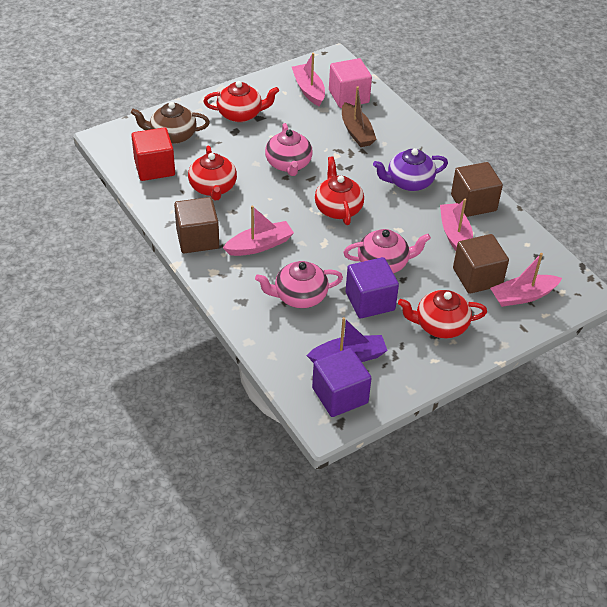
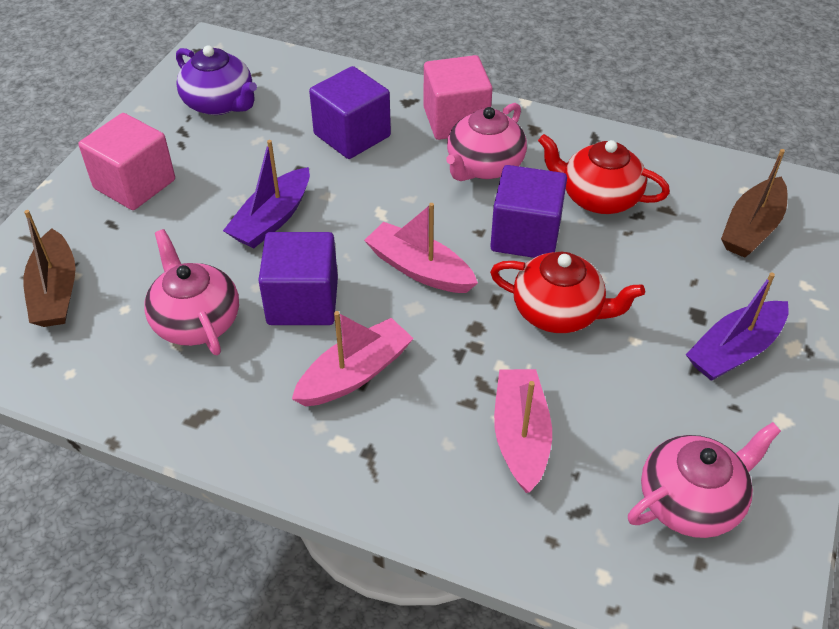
brown boat: [342,86,377,147] = 1 -> [24,210,76,327] [721,149,787,258] = 2
brown cube: [174,197,219,253] [451,162,503,217] [453,234,509,294] = 3 -> none = 0
brown teapot: [131,102,210,144] = 1 -> none = 0
pink boat: [223,206,294,256] [292,53,325,107] [440,199,473,251] [490,253,562,307] = 4 -> [292,311,414,406] [364,203,478,293] [494,369,552,493] = 3
pink cube: [329,58,372,108] = 1 -> [78,113,175,210] [424,55,493,140] = 2
purple boat: [307,317,388,363] = 1 -> [223,140,310,248] [685,273,789,381] = 2
purple cube: [312,348,372,417] [346,257,399,319] = 2 -> [258,232,338,325] [309,66,391,159] [490,165,567,258] = 3
red cube: [131,127,175,181] = 1 -> none = 0
red teapot: [188,146,237,200] [203,81,279,122] [315,156,364,225] [398,290,487,339] = 4 -> [490,252,645,333] [538,134,670,214] = 2

